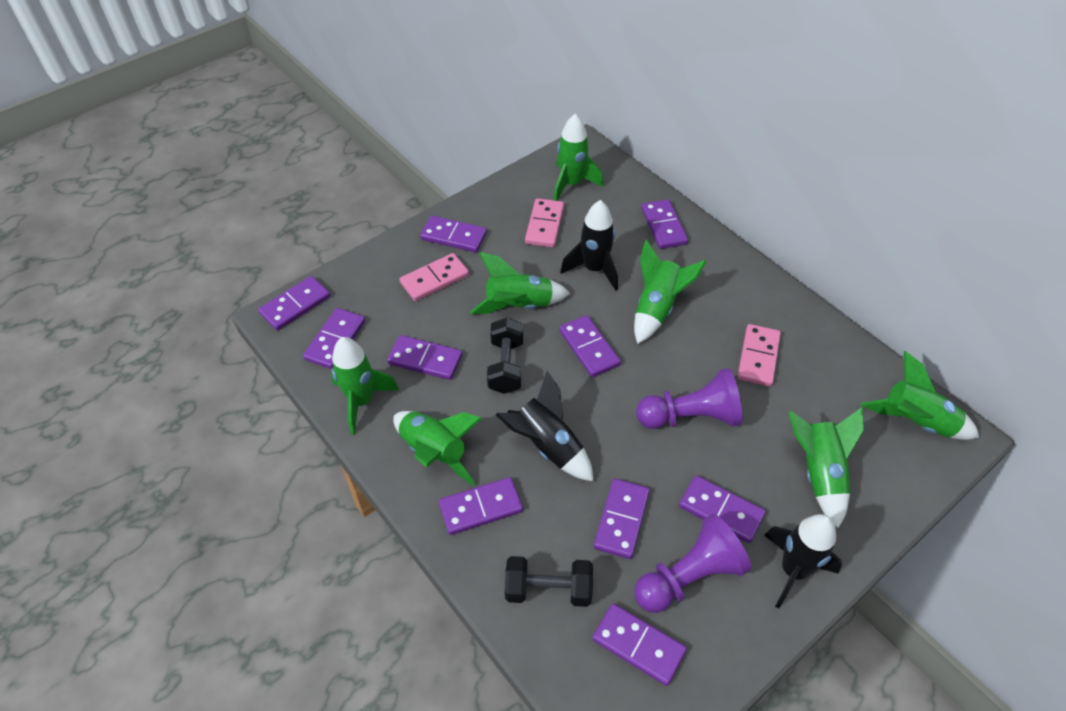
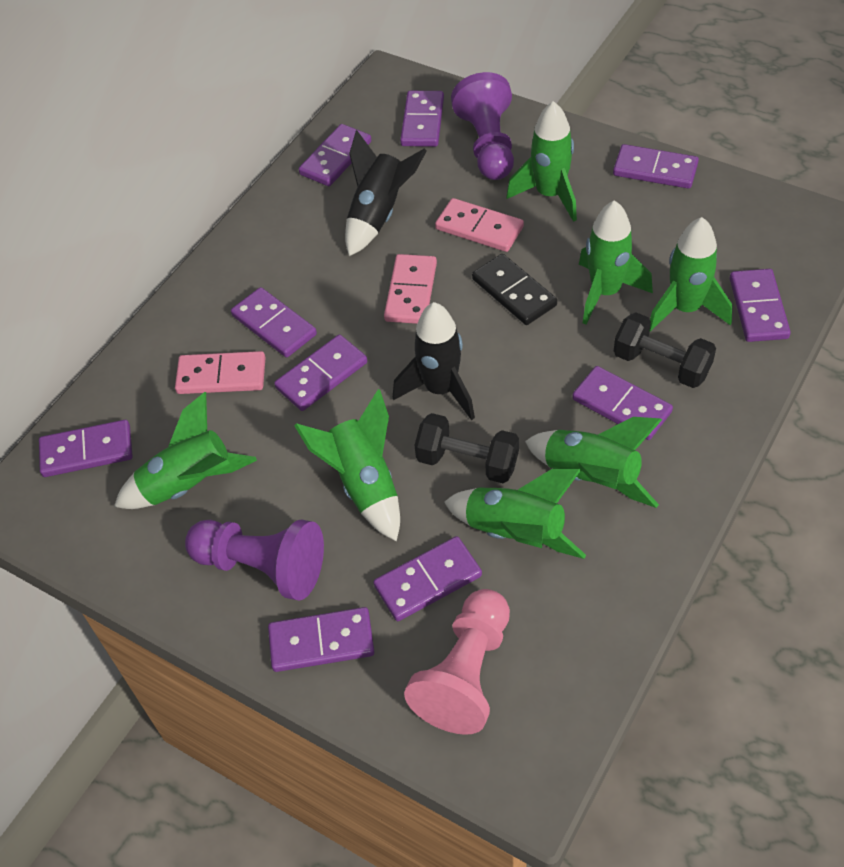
black domino: none = 0 -> [472,254,557,325] = 1
black rocket: [496,371,594,482] [560,200,618,291] [764,514,842,609] = 3 -> [345,130,427,256] [393,302,475,420] = 2
pink pawn: none = 0 -> [404,589,510,735] = 1

